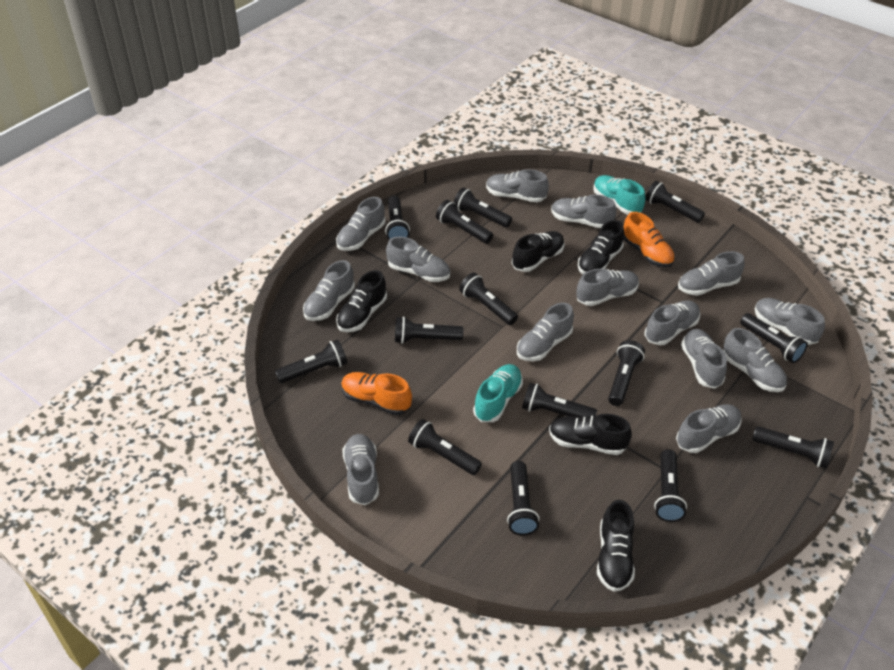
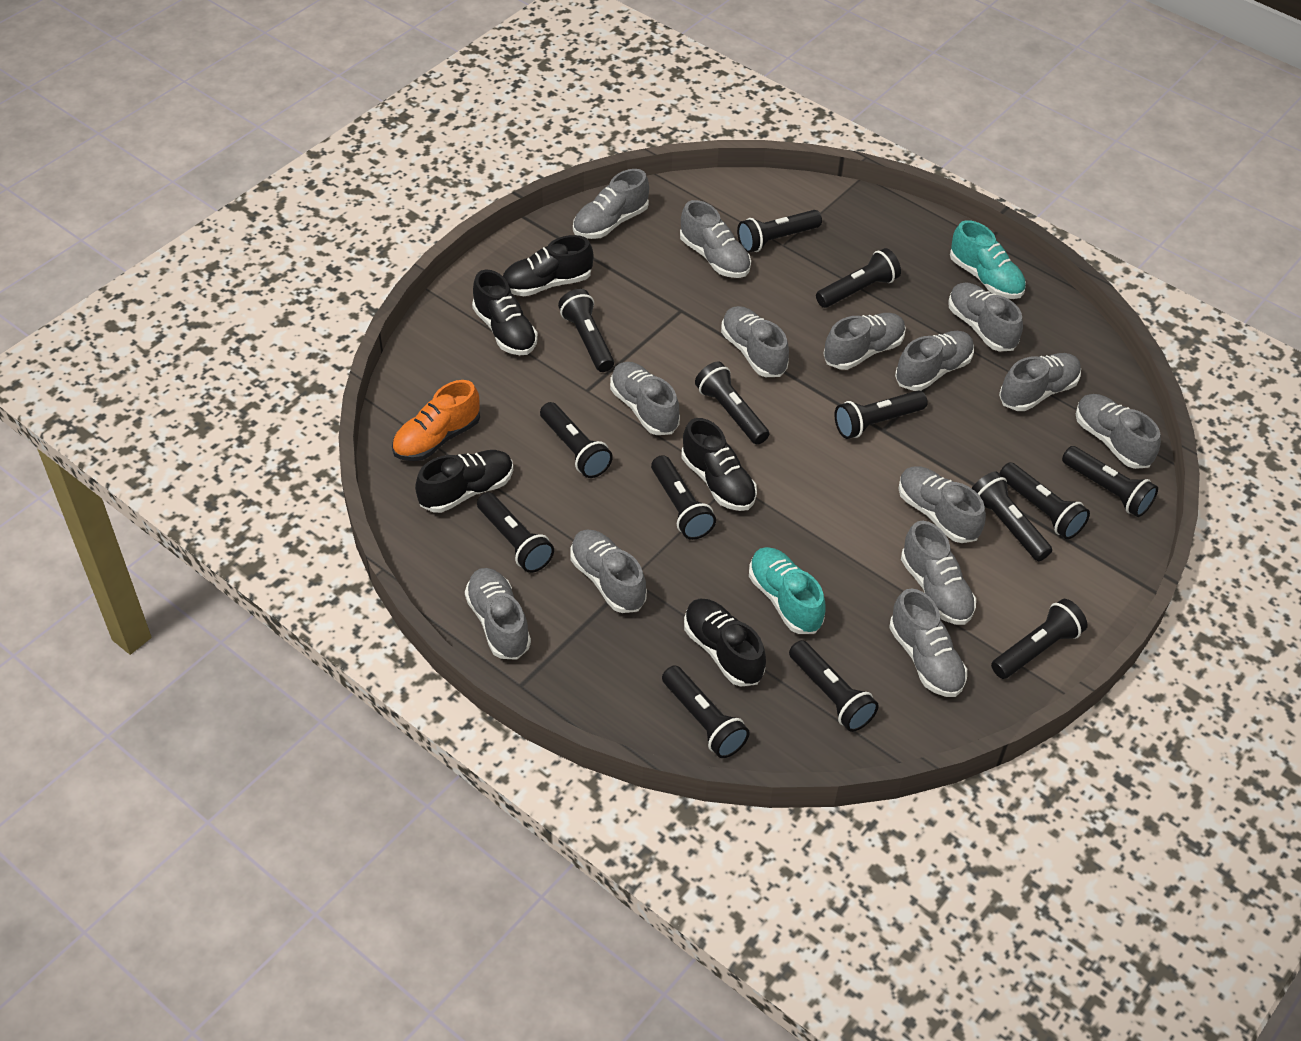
orange shoe: [341,372,412,415] [623,212,675,268] = 2 -> [392,380,480,461] = 1

